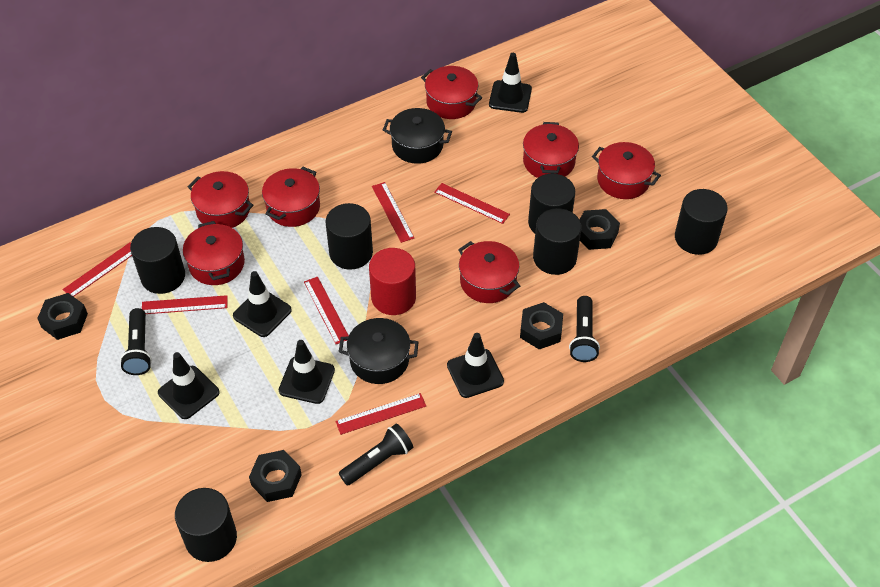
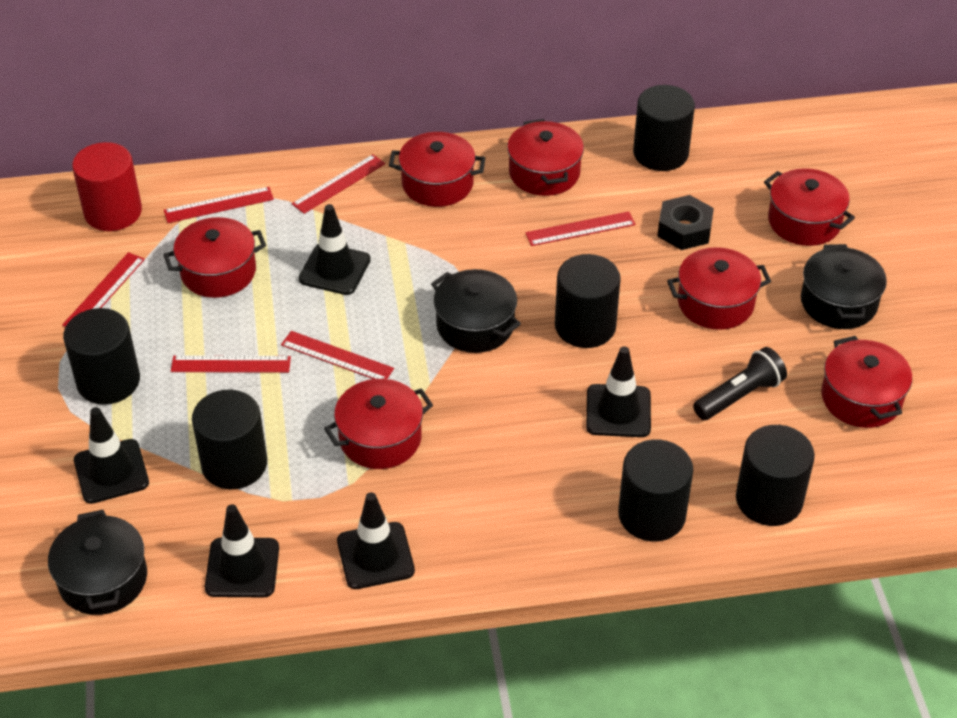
black flashlight: [120,308,152,375] [339,423,413,486] [569,296,600,362] = 3 -> [693,347,787,420] = 1
black nut: [37,293,88,340] [249,450,302,502] [520,302,563,349] [580,209,620,250] = 4 -> [657,195,714,250] = 1
black pot: [339,318,418,384] [383,108,452,164] = 2 -> [48,510,147,615] [431,269,521,353] [801,244,887,329] = 3

